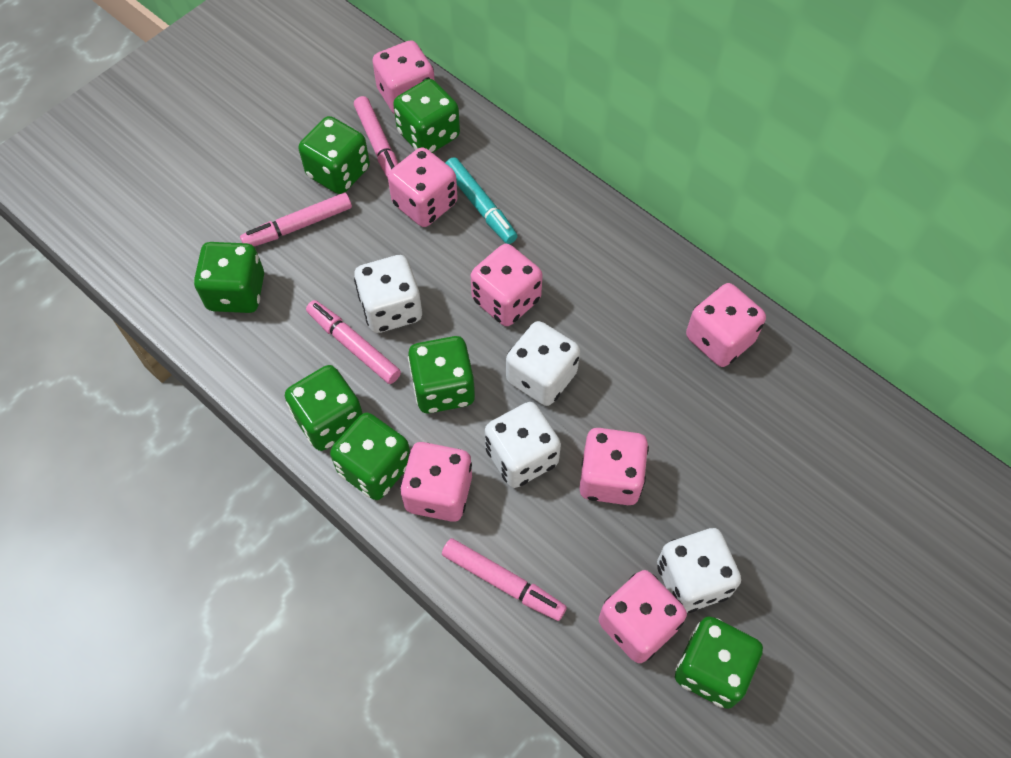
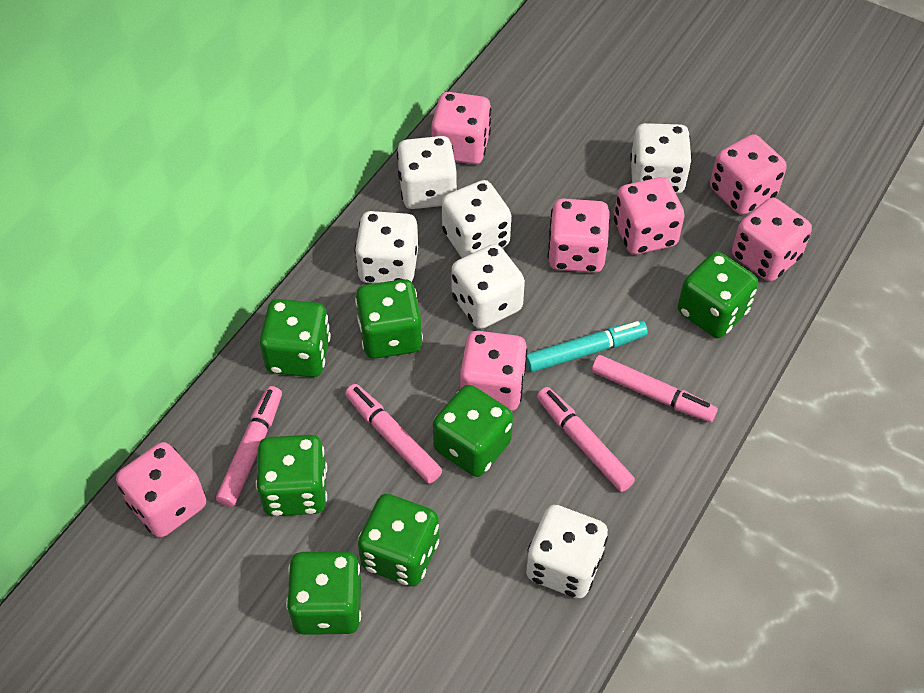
white dice: [354,255,422,333] [485,402,561,488] [506,321,580,406] [657,528,741,613] = 4 -> [355,211,418,283] [397,136,457,209] [442,180,511,258] [451,244,525,329] [526,505,608,599] [630,123,692,194] = 6

